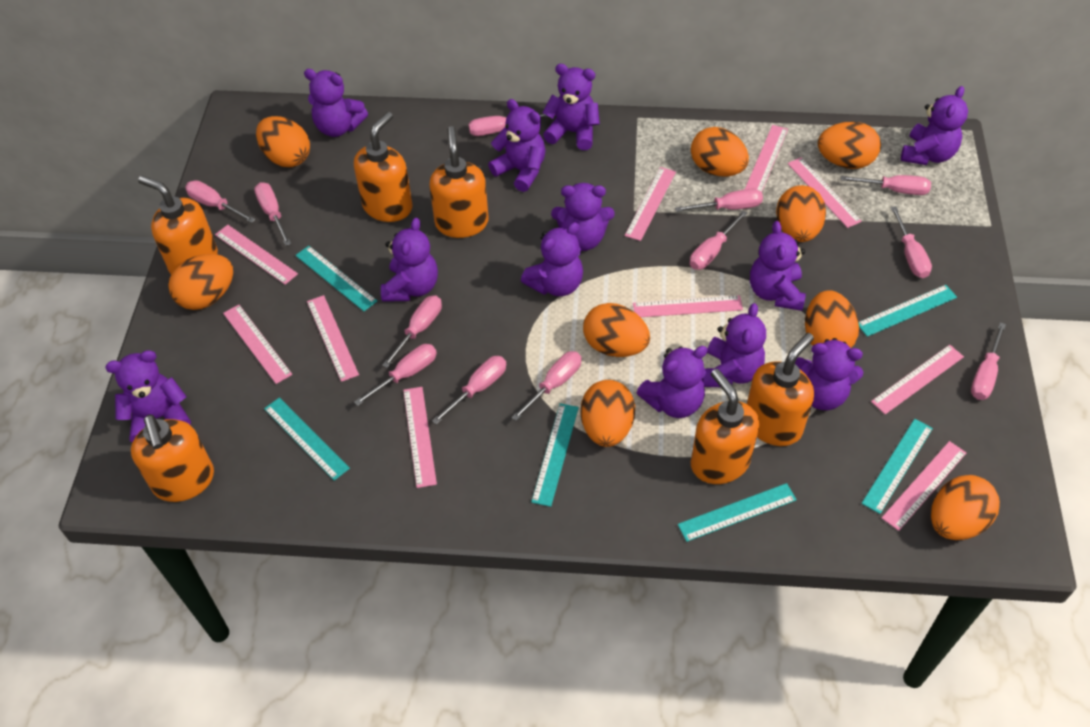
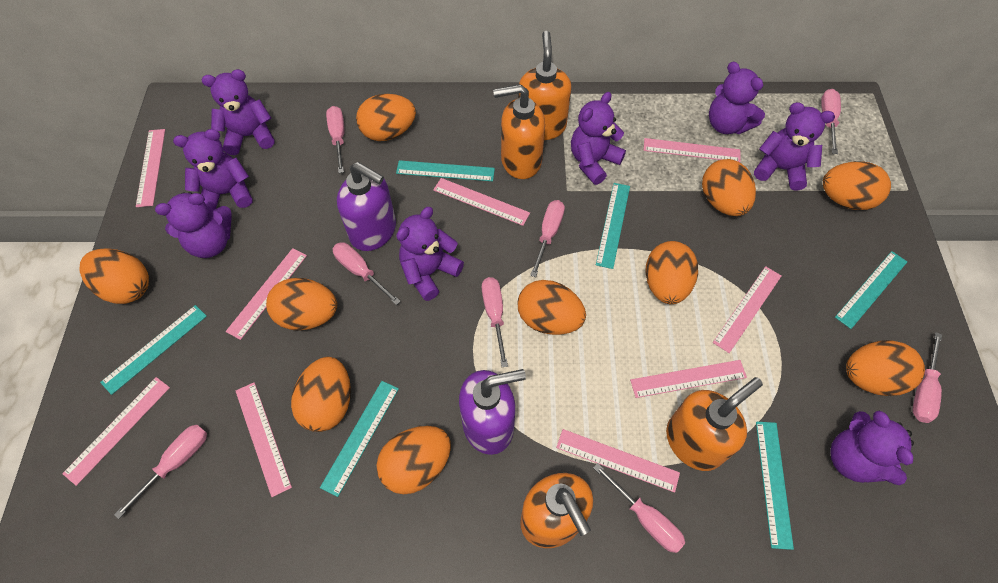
orange egg: [168,254,233,310] [256,116,310,167] [581,380,635,447] [583,303,650,357] [691,127,749,177] [776,185,826,242] [805,290,859,348] [818,122,881,169] [931,475,1000,540] = 9 -> [80,249,149,304] [266,278,337,331] [291,357,351,432] [356,94,416,141] [377,426,451,494] [518,280,586,335] [645,241,698,304] [702,159,756,216] [823,161,891,210] [846,340,925,396] = 10
orange soap dispenser: [131,414,214,502] [138,176,218,274] [354,112,413,222] [429,126,489,238] [691,369,759,484] [747,333,814,446] = 6 -> [493,84,545,179] [518,31,572,140] [520,473,593,548] [666,377,763,471] = 4
pink ruler: [215,225,298,285] [223,305,292,384] [307,295,359,382] [403,387,437,488] [625,167,676,241] [633,295,743,317] [745,125,788,192] [788,157,862,228] [871,345,964,414] [882,441,966,531] = 10 -> [62,377,170,486] [136,129,165,207] [226,248,307,340] [236,382,292,497] [433,178,530,226] [556,429,680,493] [630,360,747,398] [644,138,741,162] [713,266,781,353] = 9
pink screwdriver: [185,180,256,223] [254,182,291,246] [354,344,437,406] [382,295,442,368] [432,356,506,425] [468,113,548,136] [511,351,582,421] [675,189,763,212] [690,211,748,270] [841,175,931,195] [891,206,932,278] [971,322,1006,400] = 12 -> [114,425,207,519] [326,106,345,173] [333,242,401,305] [482,277,508,367] [530,200,565,277] [593,463,685,553] [821,89,841,154] [913,332,942,423] = 8
purple soap dispenser: none = 0 -> [337,162,396,251] [459,369,526,455] = 2
purple teddy bear: [105,350,191,443] [304,69,368,137] [381,218,438,302] [488,99,546,192] [521,222,583,296] [542,64,600,150] [551,183,615,251] [637,346,708,418] [702,303,766,387] [750,221,806,311] [795,338,863,410] [901,86,968,165] = 12 -> [155,192,232,258] [173,129,253,214] [202,69,274,155] [396,207,464,301] [571,92,626,185] [709,62,765,134] [754,102,835,191] [830,410,914,485] = 8

